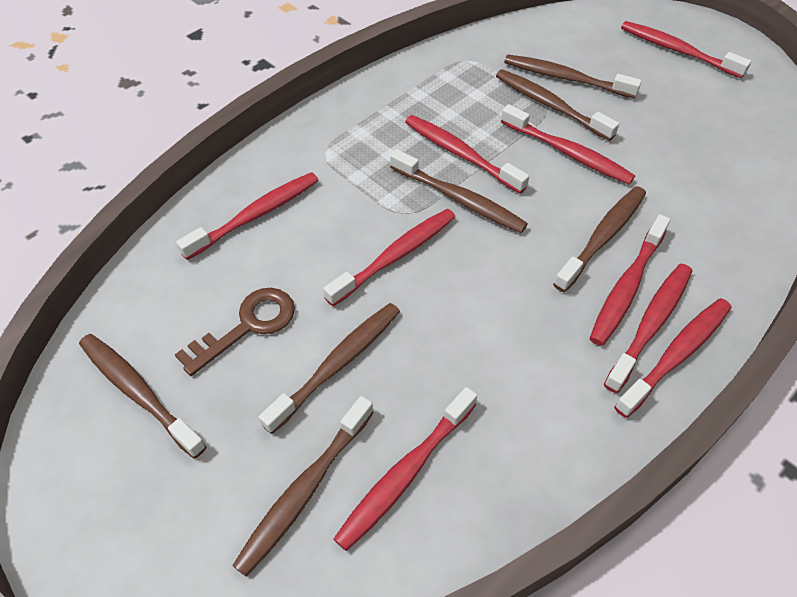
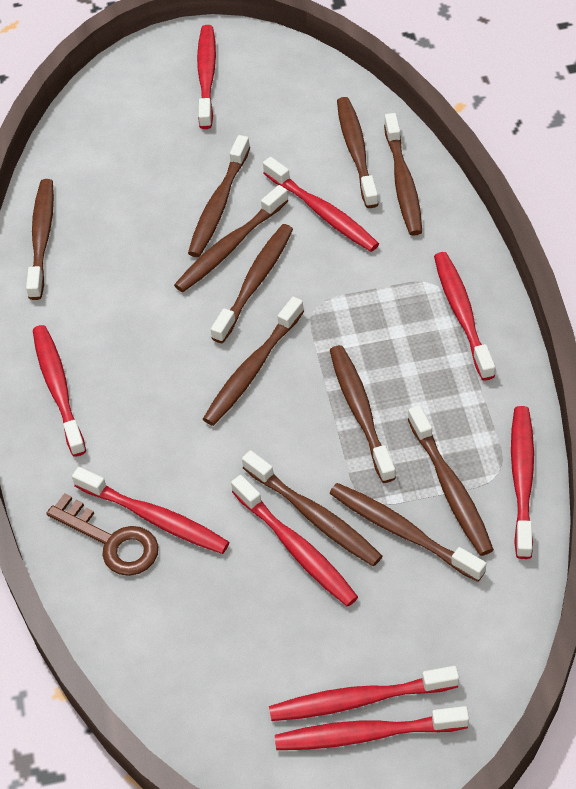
brown toothbrush: [79,334,207,458] [232,396,374,577] [259,303,400,434] [390,149,528,233] [496,69,619,141] [504,55,642,98] [553,186,646,292] = 7 -> [26,179,54,300] [174,185,288,292] [188,135,250,257] [203,297,304,426] [211,224,293,343] [242,450,382,566] [329,483,486,582] [330,345,396,483] [337,97,379,208] [384,113,422,236] [408,405,494,556] = 11

